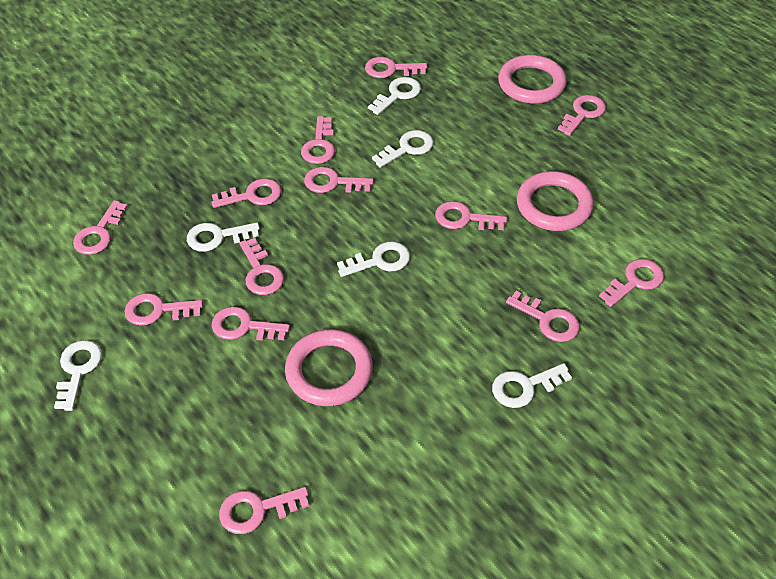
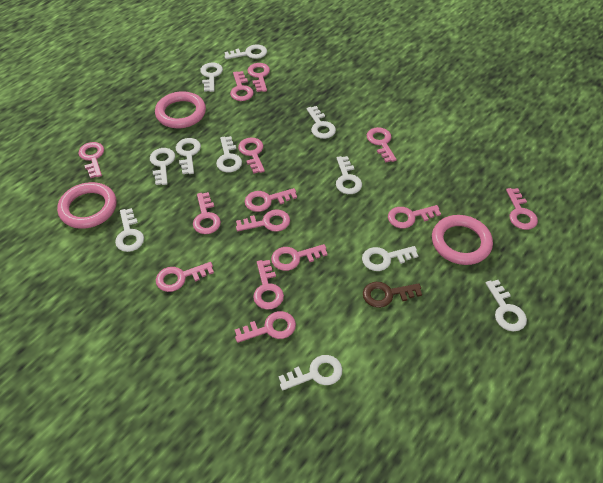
brown key: none = 0 -> [363,282,422,308] = 1
pink key: [73,200,128,255] [125,293,203,326] [212,178,282,208] [212,306,290,341] [219,487,309,534] [239,238,284,295] [301,116,335,164] [304,167,374,193] [365,57,427,78] [435,201,507,230] [506,291,580,342] [558,95,606,136] [599,259,664,307] = 13 -> [78,142,104,178] [156,262,214,292] [193,192,221,234] [230,71,254,101] [235,311,296,343] [236,209,290,232] [238,137,265,174] [245,188,297,212] [247,63,270,92] [253,260,284,310] [271,244,328,271] [367,127,397,162] [388,205,441,228] [506,188,538,230] = 14
white key: [54,340,102,411] [187,223,259,252] [337,241,410,277] [368,77,421,115] [372,130,434,168] [492,363,572,408] = 6 -> [115,208,144,252] [150,148,175,185] [176,138,201,174] [200,62,223,92] [216,136,242,173] [225,45,267,59] [279,355,343,391] [307,106,336,139] [336,156,362,194] [362,246,418,271] [486,280,527,332] = 11

